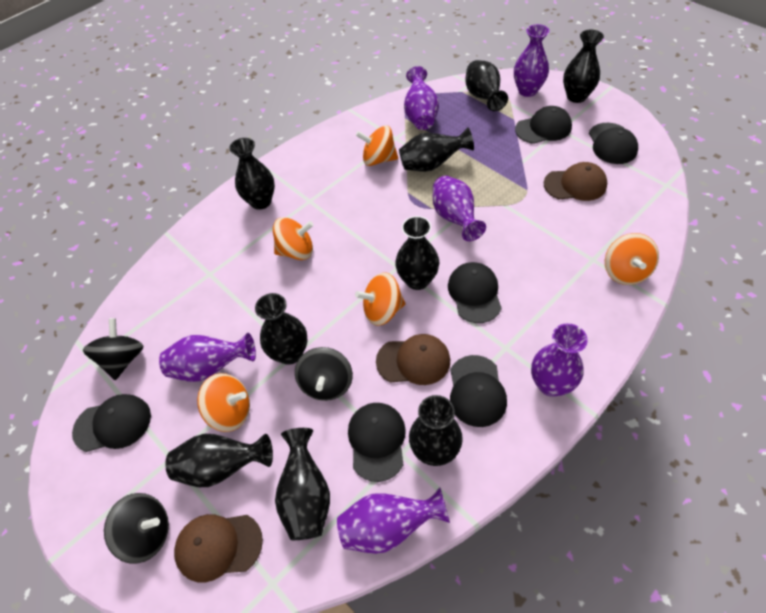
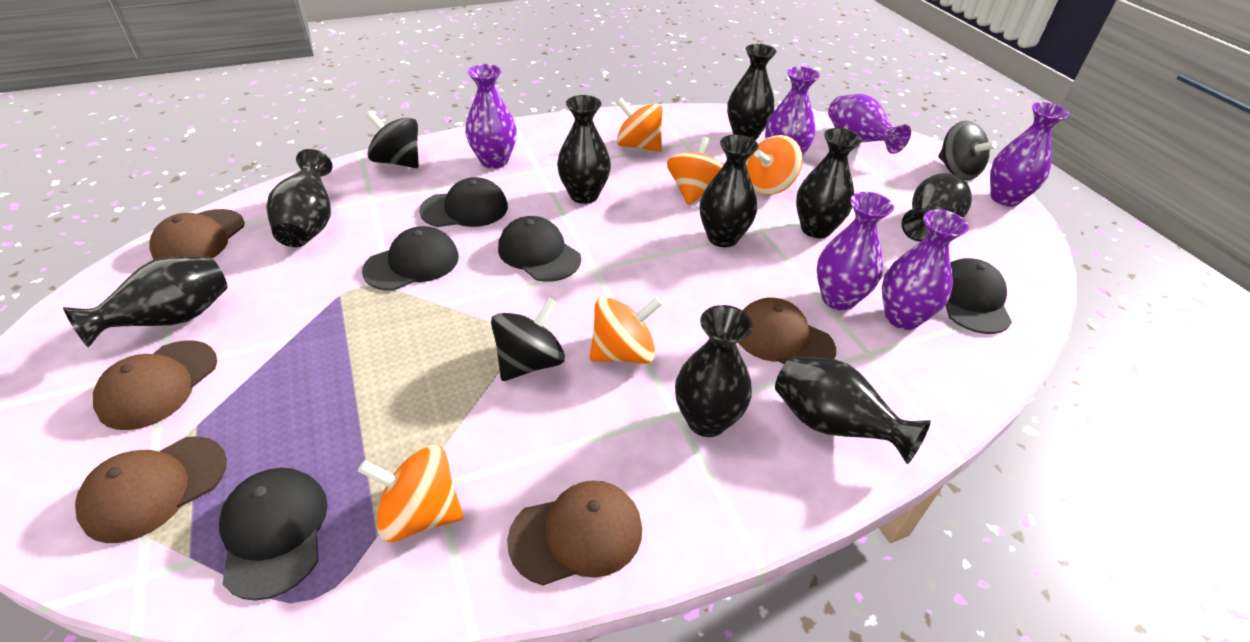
black cap: [72,394,151,452] [348,403,406,482] [448,262,502,323] [450,355,507,427] [515,106,572,144] [589,123,638,164] = 6 -> [219,468,328,601] [362,226,459,291] [419,177,508,227] [498,216,581,282] [946,258,1012,334] = 5
brown cap: [174,514,263,583] [376,334,450,385] [544,162,607,201] = 3 -> [75,436,227,543] [93,340,217,430] [149,209,245,260] [507,480,642,585] [738,298,836,364] = 5

